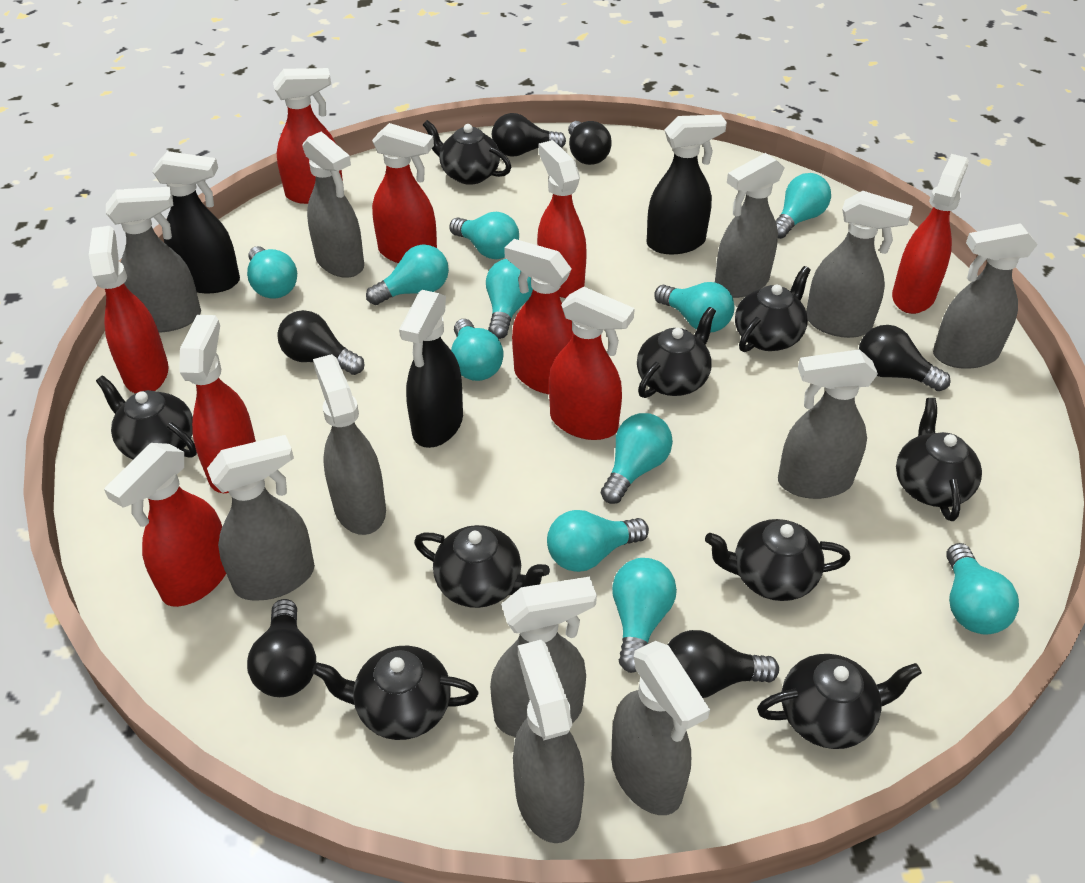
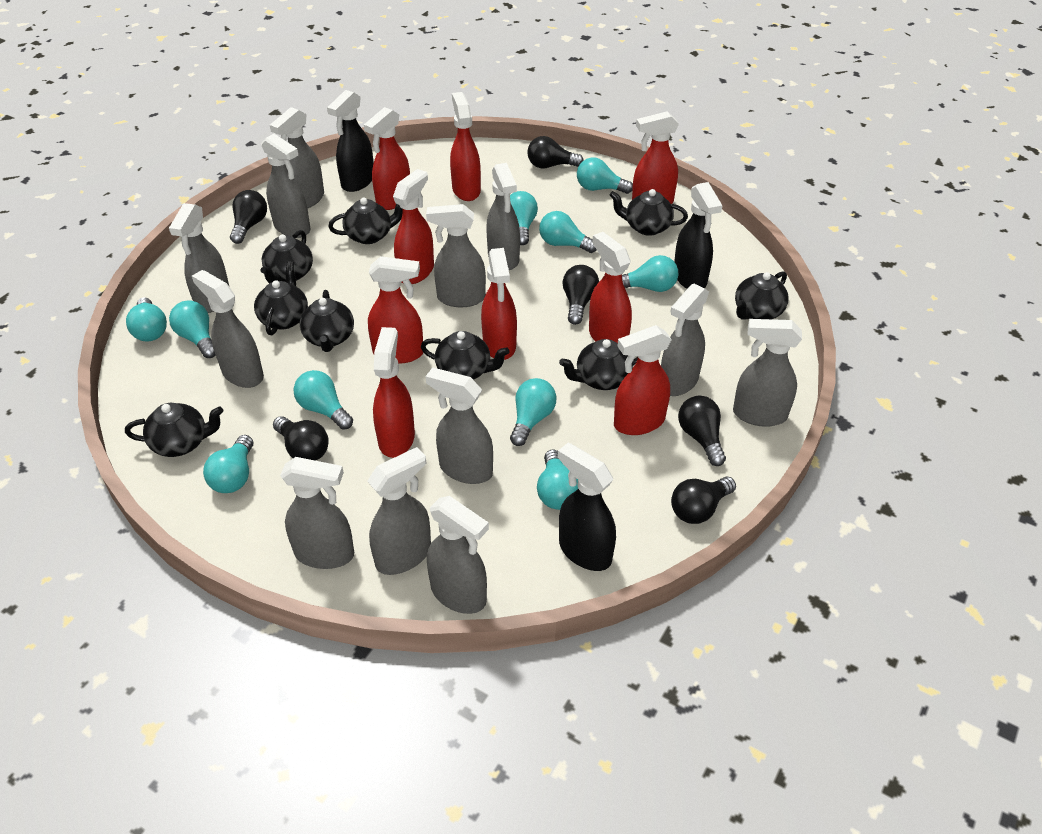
grey spray bottle: [106,187,201,332] [207,435,315,601] [302,131,364,278] [313,354,386,535] [490,577,597,737] [513,640,584,843] [611,641,710,815] [715,153,784,298] [778,349,878,499] [806,191,913,338] [933,223,1038,369] = 11 -> [169,203,230,313] [192,270,264,388] [261,134,311,238] [270,107,324,209] [280,457,354,569] [367,447,431,575] [426,204,486,307] [426,367,493,484] [427,496,489,614] [486,163,520,270] [661,283,709,396] [733,319,802,427] = 12
turquoise light bulb: [247,246,297,298] [366,244,449,305] [449,212,519,259] [451,319,503,381] [486,259,533,339] [547,510,649,572] [601,413,673,504] [612,558,677,673] [654,282,734,332] [776,173,831,239] [946,543,1019,635] = 11 -> [126,297,167,342] [169,300,215,358] [203,435,253,493] [293,370,353,430] [510,191,538,245] [510,378,557,446] [537,449,578,510] [539,211,597,253] [577,157,633,194] [622,255,678,292] = 10

